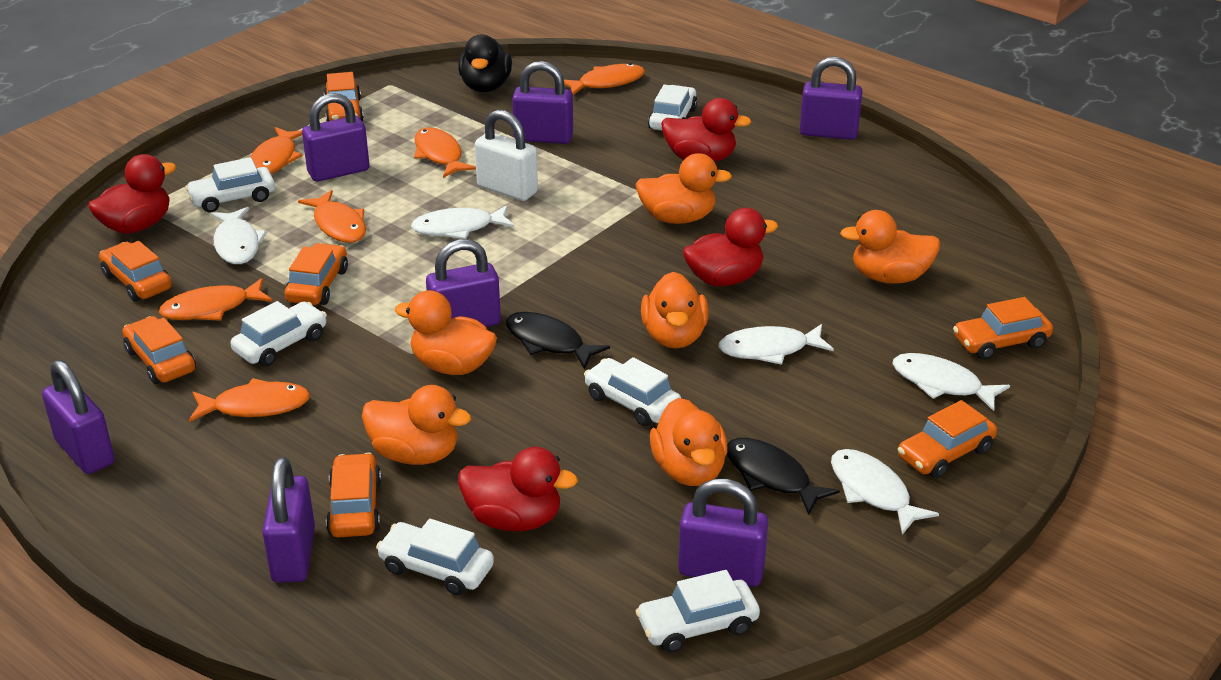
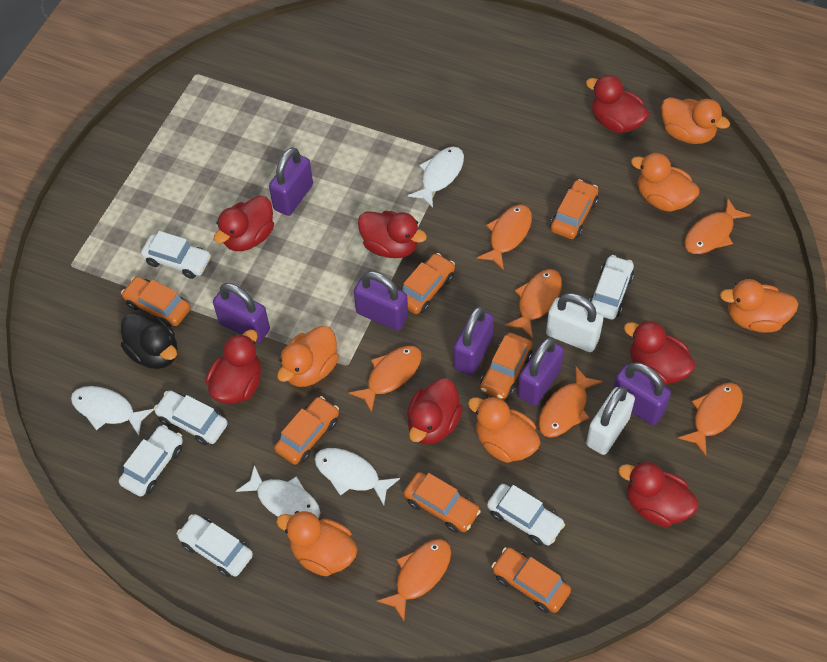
black fish: [506,312,610,369] [727,438,840,515] = 2 -> none = 0
orange fish: [159,278,272,321] [189,378,310,422] [250,127,303,174] [298,190,366,243] [414,127,476,178] [564,63,645,95] = 6 -> [349,346,422,413] [377,539,451,621] [477,205,532,270] [505,269,562,338] [538,366,603,437] [678,383,743,456] [684,198,751,254] = 7
purple padlock: [42,360,115,474] [262,457,315,583] [302,93,370,182] [426,239,501,327] [512,61,573,144] [678,479,768,587] [800,57,863,140] = 7 -> [213,283,270,343] [269,147,313,216] [354,271,408,331] [453,306,494,376] [518,337,564,406] [613,362,671,425] = 6
red duck: [88,154,176,234] [458,447,578,532] [661,98,751,162] [683,208,778,286] = 4 -> [205,330,261,404] [214,195,274,251] [358,211,427,258] [407,378,463,445] [586,75,649,133] [618,461,699,527] [624,320,696,385] = 7
white fish: [211,207,267,264] [411,205,514,239] [719,324,834,365] [831,449,939,535] [892,353,1010,411] = 5 -> [71,386,154,436] [236,465,320,519] [314,448,400,505] [408,147,464,208] = 4
white padlock: [475,110,538,201] = 1 -> [546,293,603,352] [586,386,635,455] = 2

